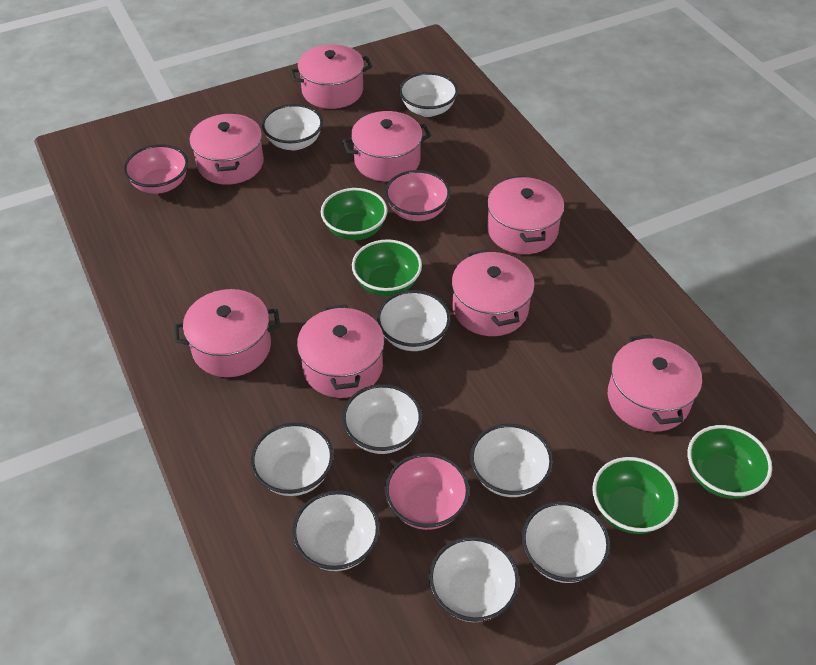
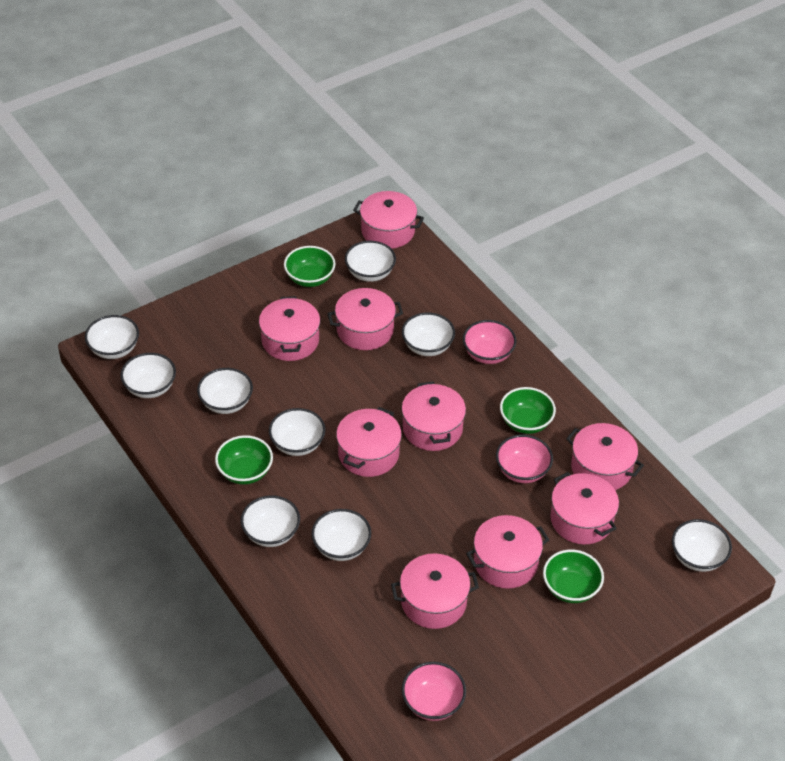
pink pot: [174,289,280,377] [189,113,264,185] [290,44,372,109] [297,304,384,398] [342,111,431,182] [452,249,535,336] [487,176,564,254] [608,335,702,432] = 8 -> [259,296,320,361] [327,288,403,350] [336,407,402,477] [353,191,424,249] [391,553,479,629] [402,381,466,451] [466,515,549,589] [550,472,619,545] [566,423,644,490] = 9

